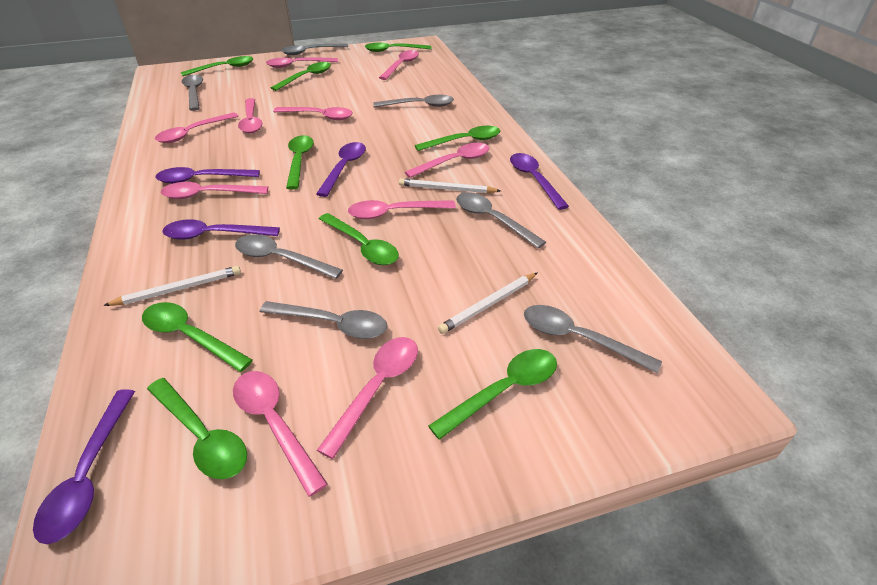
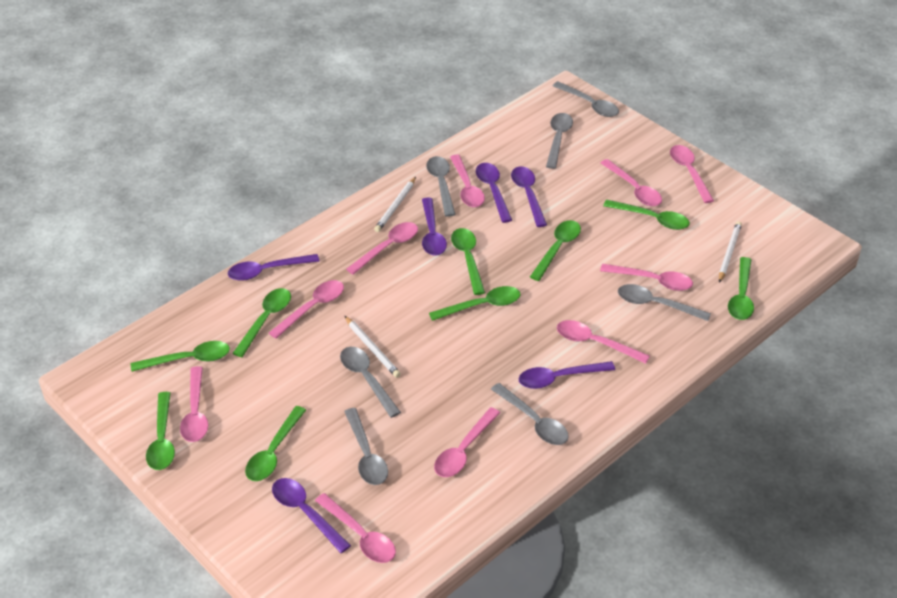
purple spoon: [33,389,135,544] [156,167,260,184] [162,219,280,240] [316,142,366,197] [510,153,569,210] = 5 -> [228,254,320,281] [272,478,351,553] [422,197,447,256] [476,163,512,223] [511,167,547,227] [519,361,615,389] = 6

